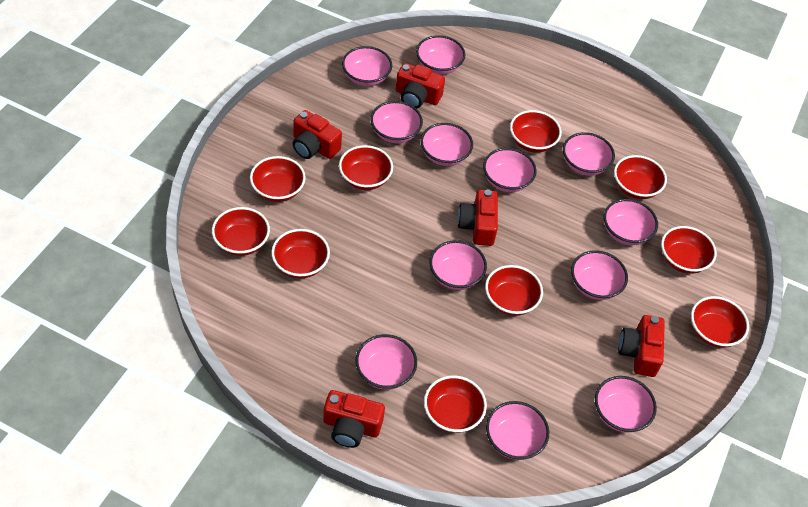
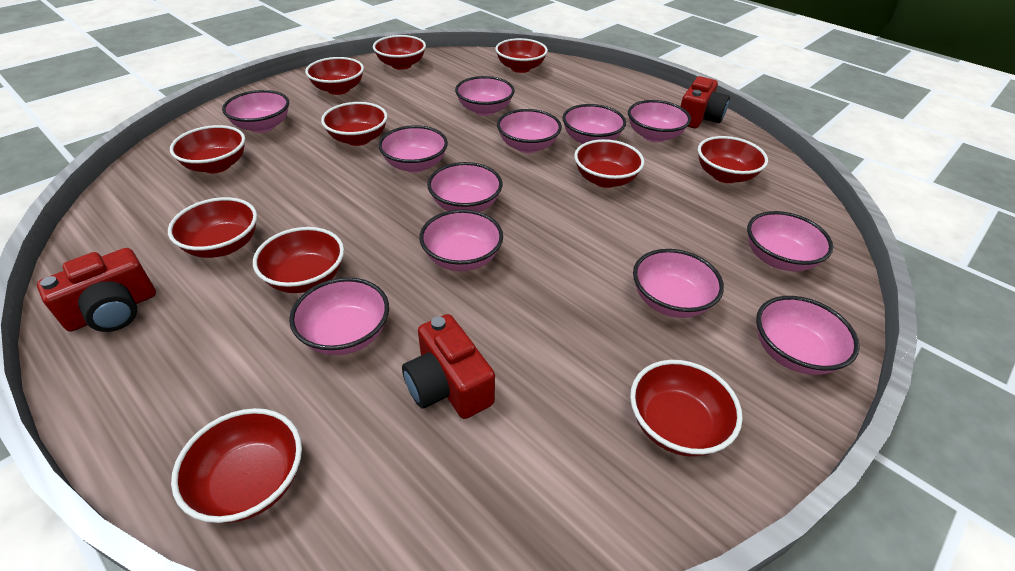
red bowl: [212,207,270,256] [250,156,306,202] [271,229,330,278] [339,145,393,190] [424,375,487,433] [485,265,543,316] [510,110,562,153] [614,155,667,199] [661,226,717,274] [691,296,749,348] = 10 -> [168,197,257,258] [170,125,245,173] [171,408,302,523] [253,227,344,293] [305,57,364,95] [321,102,388,146] [373,35,426,70] [495,38,548,73] [574,139,644,188] [630,360,743,457] [698,136,768,183] = 11
red camera: [292,110,342,159] [323,390,385,448] [396,63,445,109] [457,189,498,246] [618,315,665,377] = 5 -> [37,248,156,332] [402,314,495,419] [680,76,730,129] = 3

